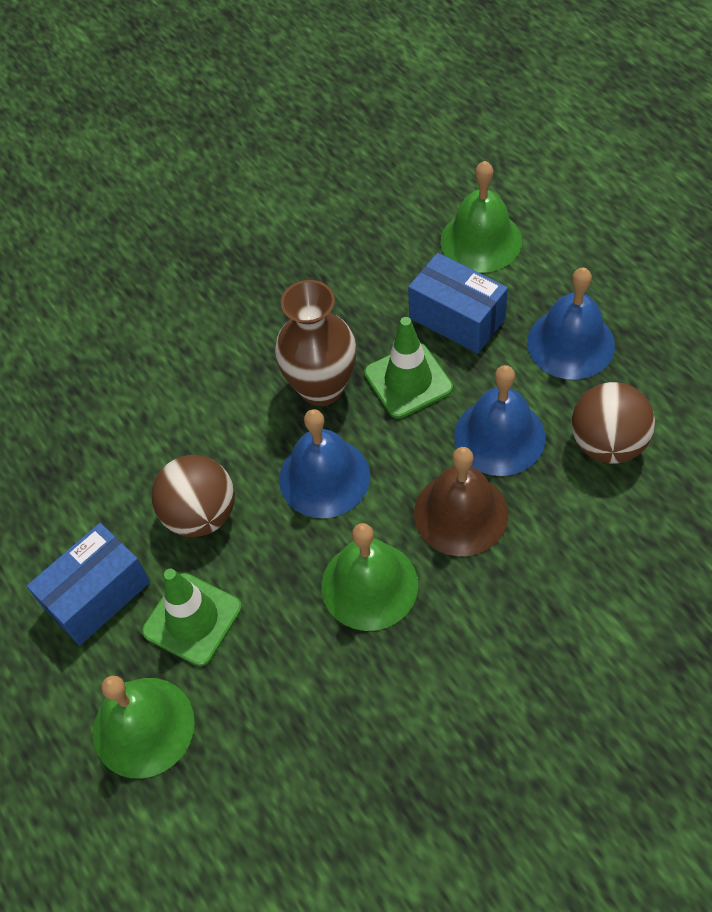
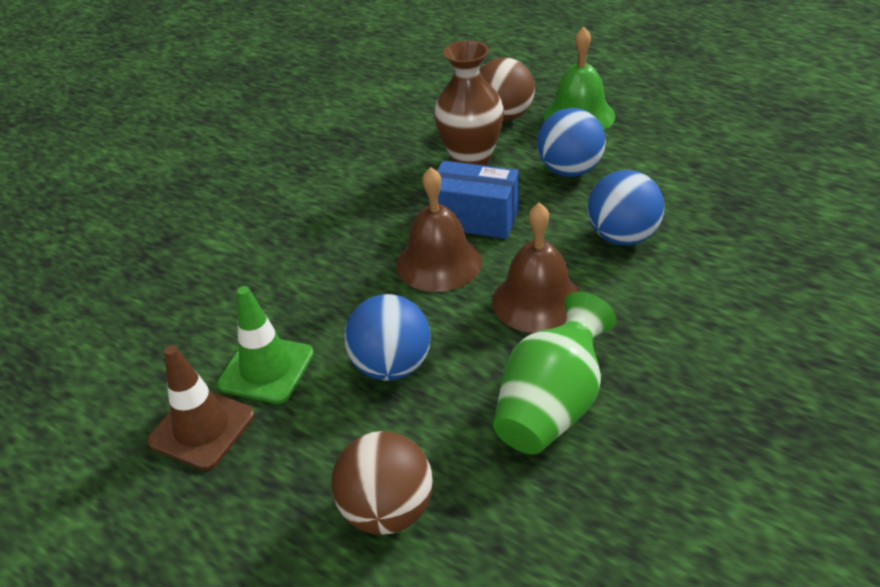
blue ball: none = 0 -> [344,294,431,381] [537,108,606,177] [588,170,664,245] = 3
blue bell: [279,409,370,518] [454,365,545,476] [527,268,615,380] = 3 -> none = 0
blue box: [27,523,150,645] [408,253,508,354] = 2 -> [428,161,519,239] = 1
brown bell: [414,447,509,556] = 1 -> [396,167,482,292] [492,203,581,333] = 2
brown traffic cone: none = 0 -> [147,345,255,470] = 1
green bell: [93,676,195,779] [322,523,418,631] [441,161,522,273] = 3 -> [544,27,615,130] = 1
green traffic cone: [142,568,242,666] [364,317,453,419] = 2 -> [217,286,314,404] = 1
green vase: none = 0 -> [493,292,617,454] = 1

